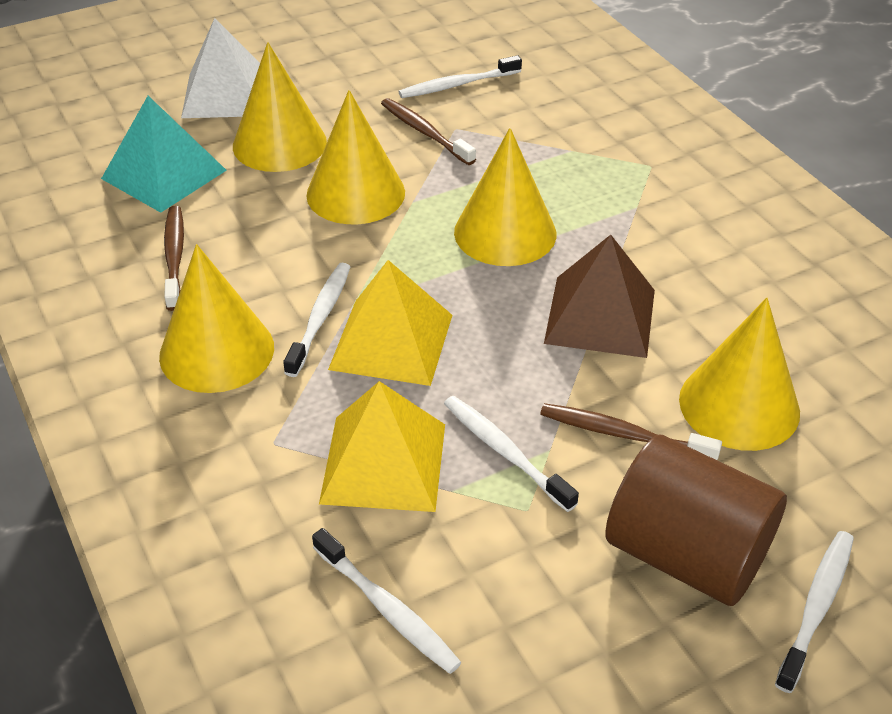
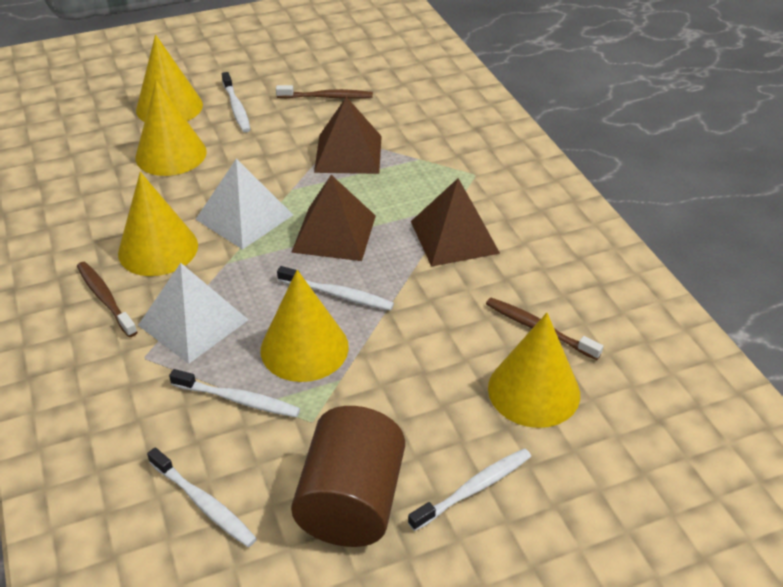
brown pyramid: [544,235,655,358] = 1 -> [291,175,376,261] [314,97,382,174] [411,178,500,267] = 3
turquoise pyramid: [101,96,227,213] = 1 -> none = 0
white pyramid: [181,18,260,118] = 1 -> [138,263,248,364] [195,159,293,250] = 2
yellow pyramid: [319,381,445,512] [328,260,452,386] = 2 -> none = 0

